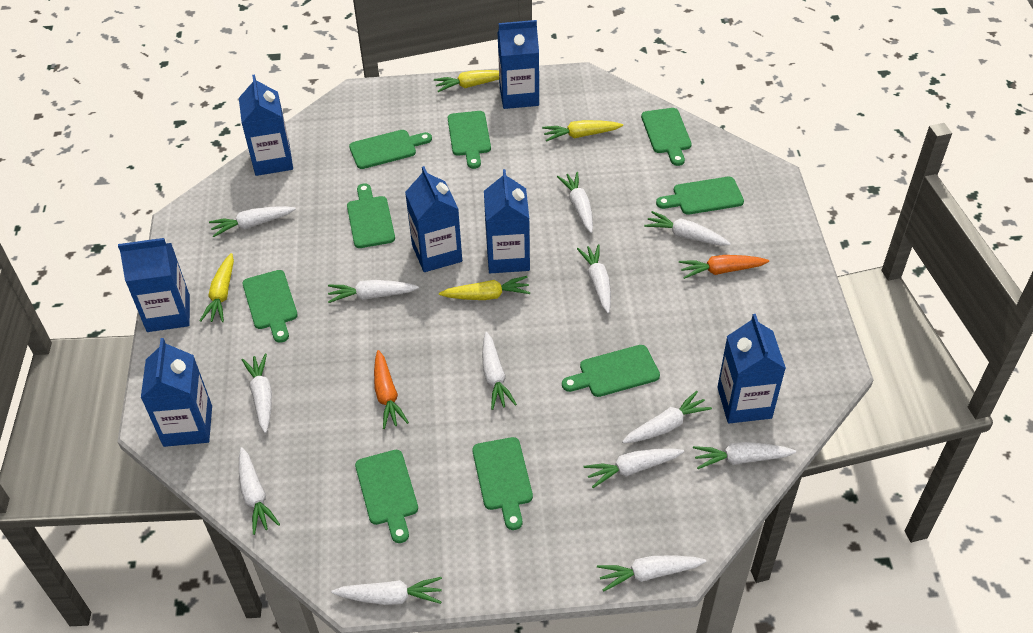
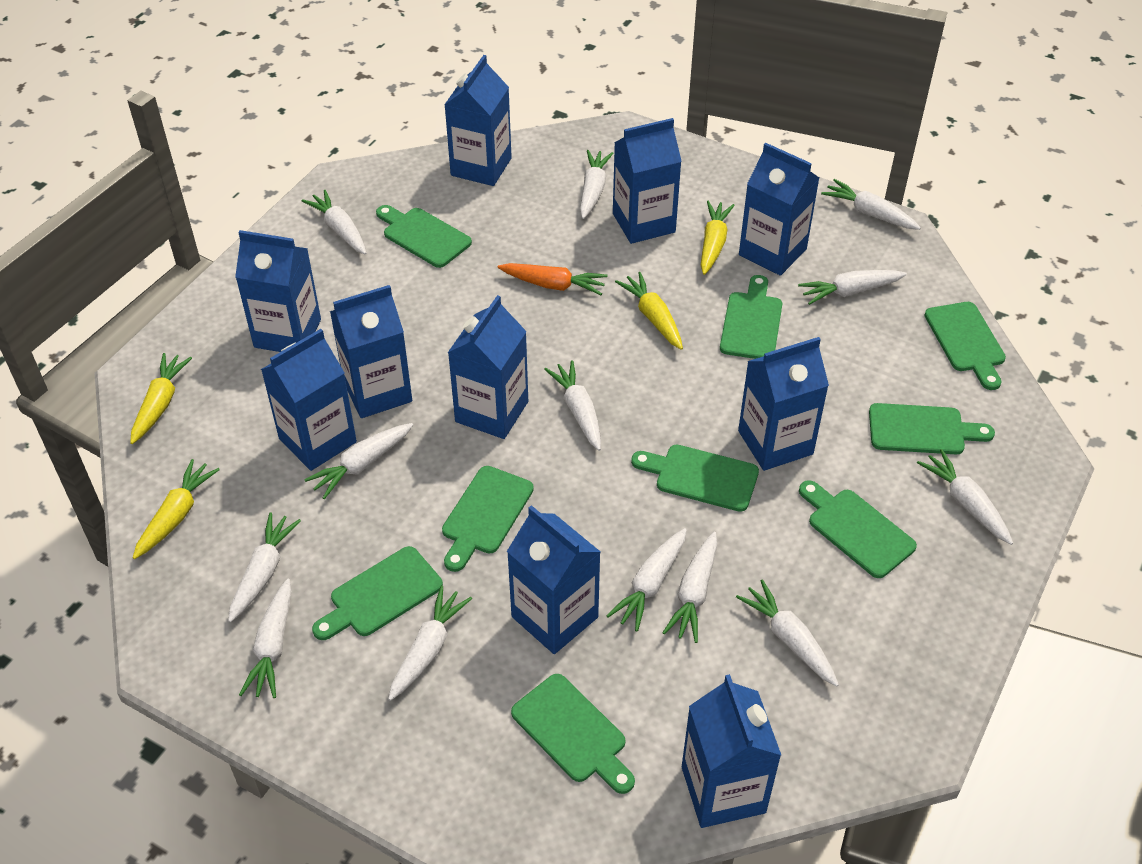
blue carton: [118,238,190,332] [141,338,212,447] [239,74,293,176] [405,166,462,272] [484,169,530,273] [498,20,539,109] [717,314,786,423] = 7 -> [235,230,321,352] [261,329,357,471] [330,285,412,418] [444,55,512,186] [448,295,528,439] [507,505,600,654] [613,118,682,244] [682,674,781,828] [738,337,829,471] [739,143,819,276] = 10
orange carrot: [374,350,409,429] [679,255,769,279] = 2 -> [498,263,608,295] = 1

